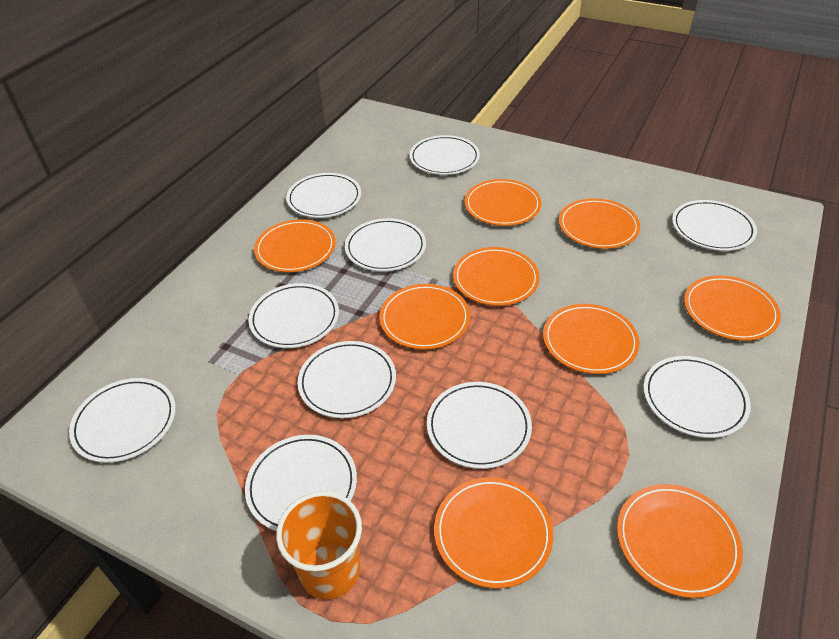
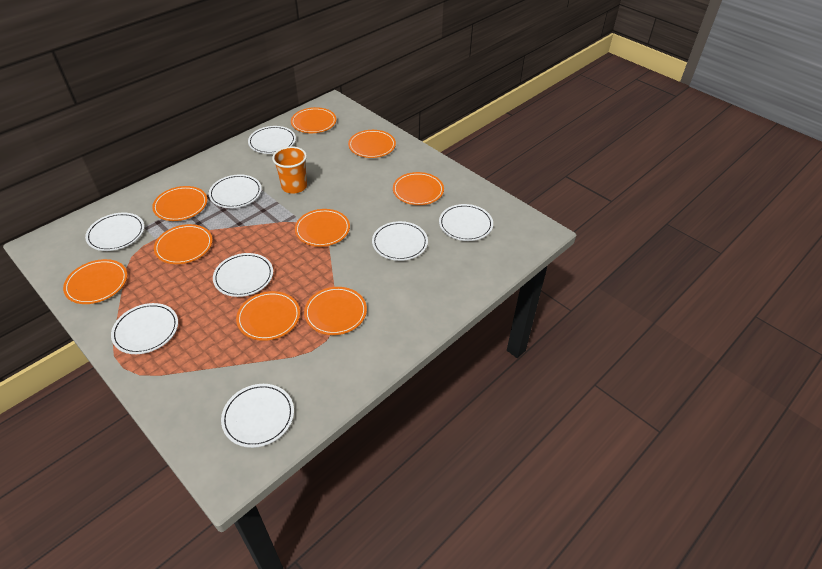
white plate: [69,378,176,463] [245,435,357,531] [249,283,339,348] [286,173,361,218] [298,341,396,418] [345,218,426,272] [410,135,480,175] [427,382,532,469] [643,356,751,438] [672,200,757,251] = 10 -> [85,213,144,251] [111,303,178,354] [209,174,262,208] [213,253,273,297] [221,384,294,448] [248,126,296,154] [372,221,428,261] [439,204,493,241] = 8

